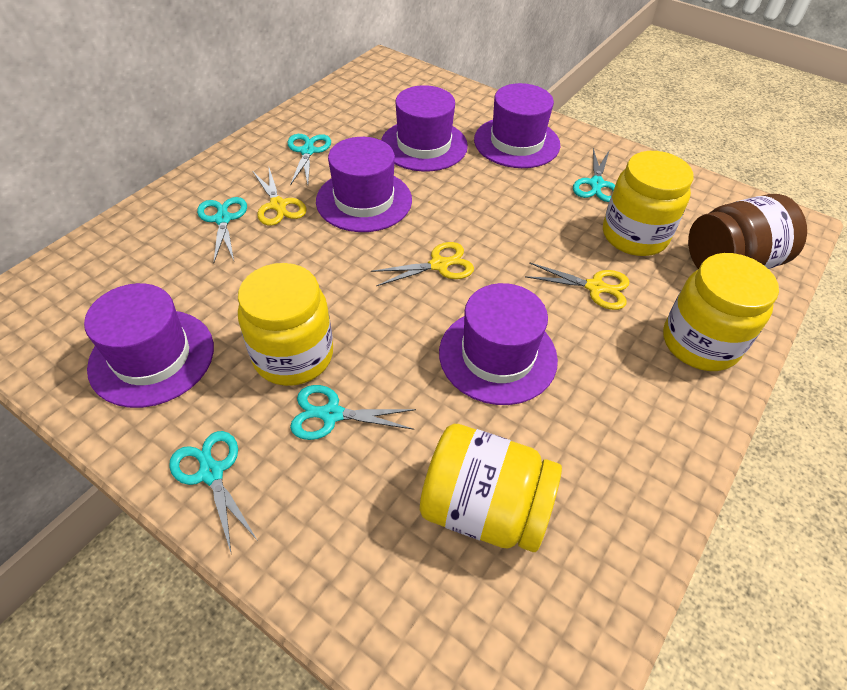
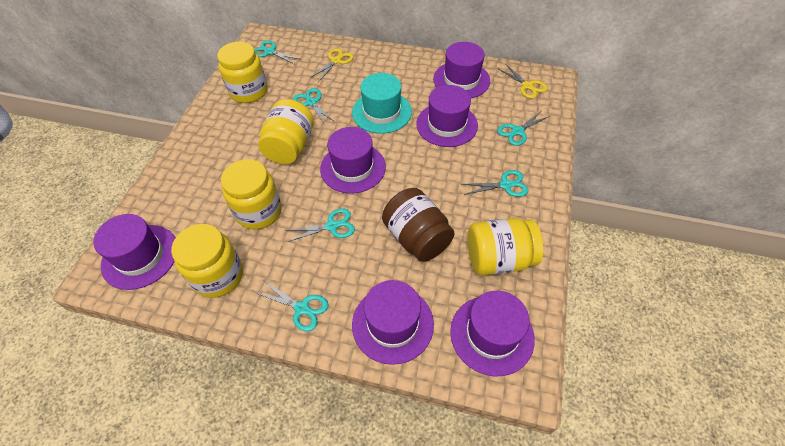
purple hat: [84,283,214,408] [316,137,412,232] [381,85,468,171] [439,283,558,405] [474,83,560,168] = 5 -> [93,214,175,290] [320,127,386,194] [352,280,434,365] [416,85,478,147] [433,42,490,98] [450,291,535,376] = 6
turquoise hat: none = 0 -> [352,73,412,134] = 1
turquoise scissors: [169,431,258,552] [197,197,247,262] [287,134,331,186] [290,385,416,440] [573,148,615,202] = 5 -> [254,40,300,64] [256,281,329,331] [284,208,355,242] [293,88,335,125] [462,170,528,197] [497,111,550,146] = 6
yellow jar: [238,263,333,386] [420,424,562,552] [603,151,693,256] [663,253,779,371] = 4 -> [171,224,243,298] [217,42,267,103] [221,159,282,229] [258,99,314,164] [468,218,543,276] = 5
yellow scissors: [252,168,307,226] [371,242,474,286] [525,262,629,310] = 3 -> [310,48,354,82] [499,64,548,99] = 2

